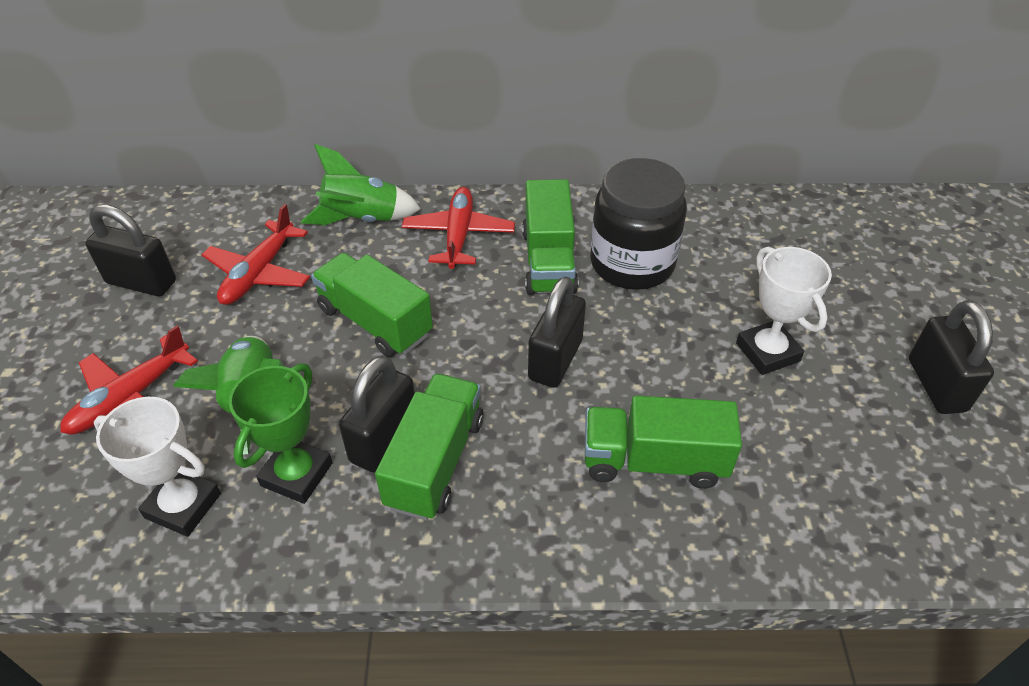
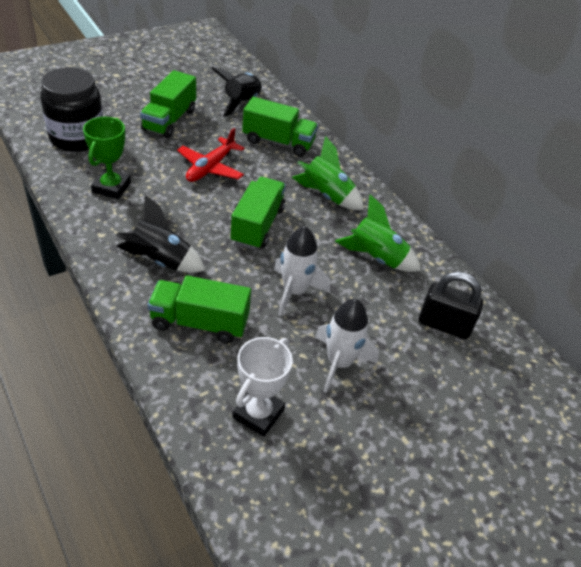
black padlock: [85,204,176,296] [339,356,415,472] [528,276,586,388] [909,300,994,414] = 4 -> [419,272,483,339] = 1
black rocket: none = 0 -> [116,195,205,273] [211,67,262,117] = 2
red plane: [60,325,198,435] [202,204,310,305] [402,187,515,269] = 3 -> [177,128,245,182] = 1
white rocket: none = 0 -> [274,226,330,316] [315,299,379,393] = 2
white trophy: [94,397,221,537] [736,246,832,375] = 2 -> [233,337,293,437] = 1

